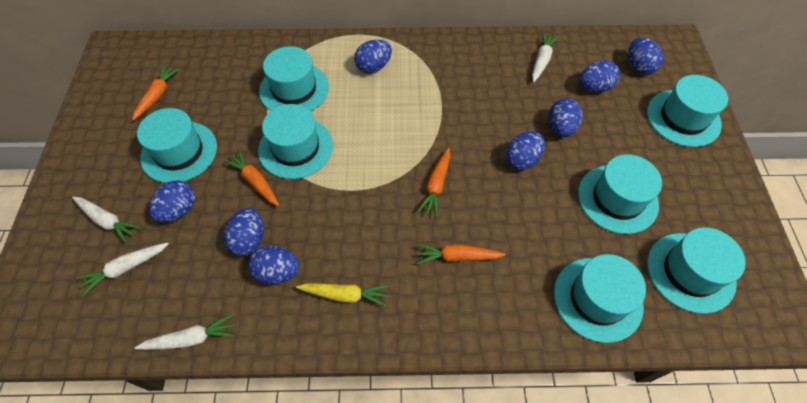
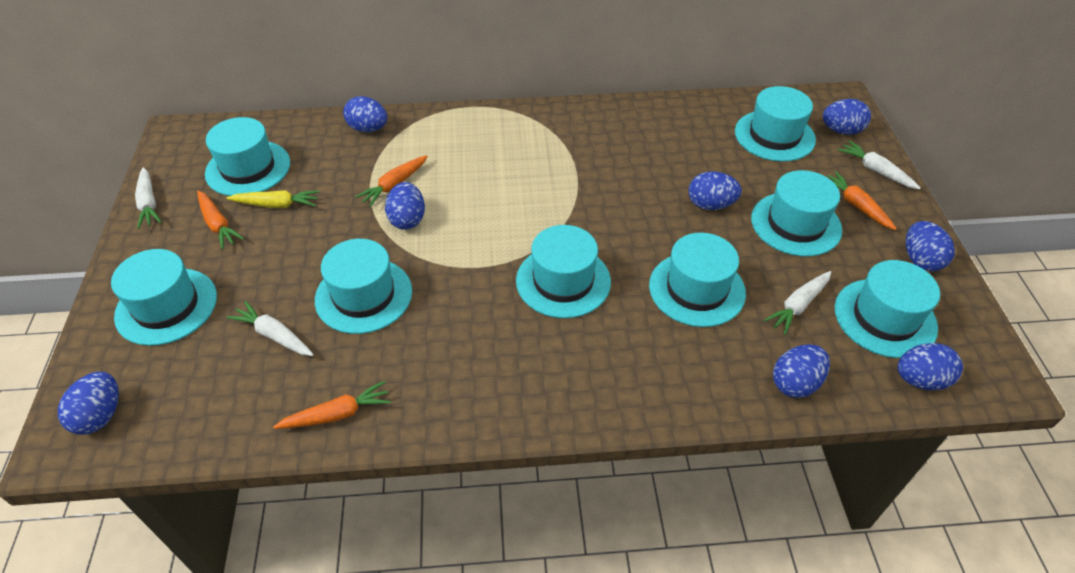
turquoise hat: [137,108,217,183] [258,104,333,179] [259,46,329,111] [554,254,646,343] [578,154,662,234] [647,75,728,147] [647,227,746,314] = 7 -> [111,249,217,346] [205,117,290,196] [315,239,412,334] [516,225,611,318] [649,233,746,327] [735,86,816,162] [751,170,842,256] [835,260,940,358] = 8

